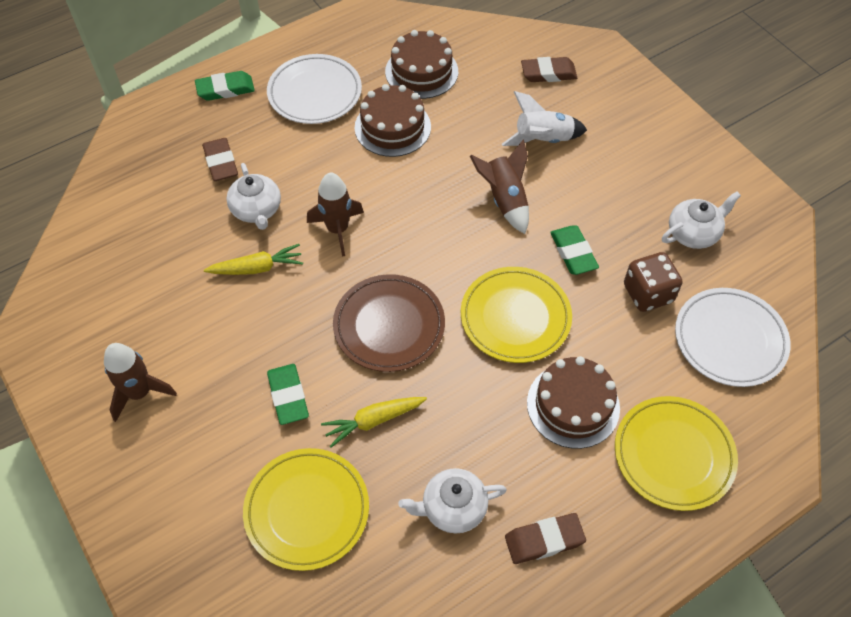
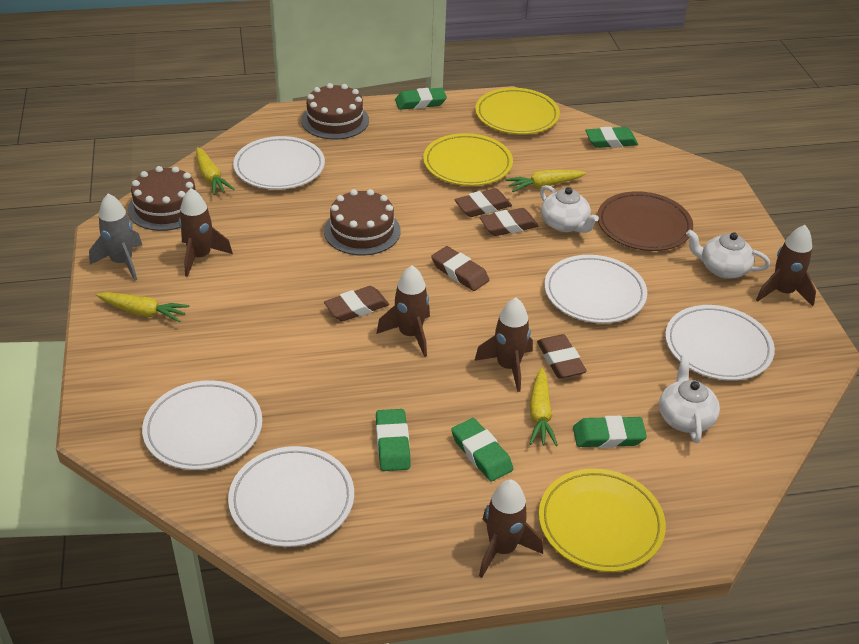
brown dice: [624,252,683,312] = 1 -> none = 0
brown eraser: [202,138,238,181] [505,513,586,564] [521,57,577,82] = 3 -> [324,286,389,321] [431,246,489,291] [454,188,512,217] [480,208,538,236] [537,334,587,379] = 5
brown rocket: [104,343,177,422] [307,172,364,256] [470,140,529,234] = 3 -> [179,188,233,277] [376,265,430,357] [474,298,533,392] [479,480,543,578] [756,225,816,306] = 5
green eraser: [195,71,255,101] [267,364,309,425] [550,225,599,275] = 3 -> [376,409,411,471] [395,88,447,110] [451,418,513,482] [573,416,647,448] [585,127,638,148] = 5
grey rocket: none = 0 -> [89,193,142,280] = 1
white plate: [267,54,362,124] [675,288,791,387] = 2 -> [142,380,262,470] [228,446,354,547] [233,136,325,190] [544,255,647,323] [665,305,775,381] = 5
white rocket: [502,91,587,146] = 1 -> none = 0
yellow carrot: [204,244,303,275] [321,397,427,448] = 2 -> [96,292,189,322] [196,147,234,195] [505,170,586,192] [529,368,558,446] = 4

